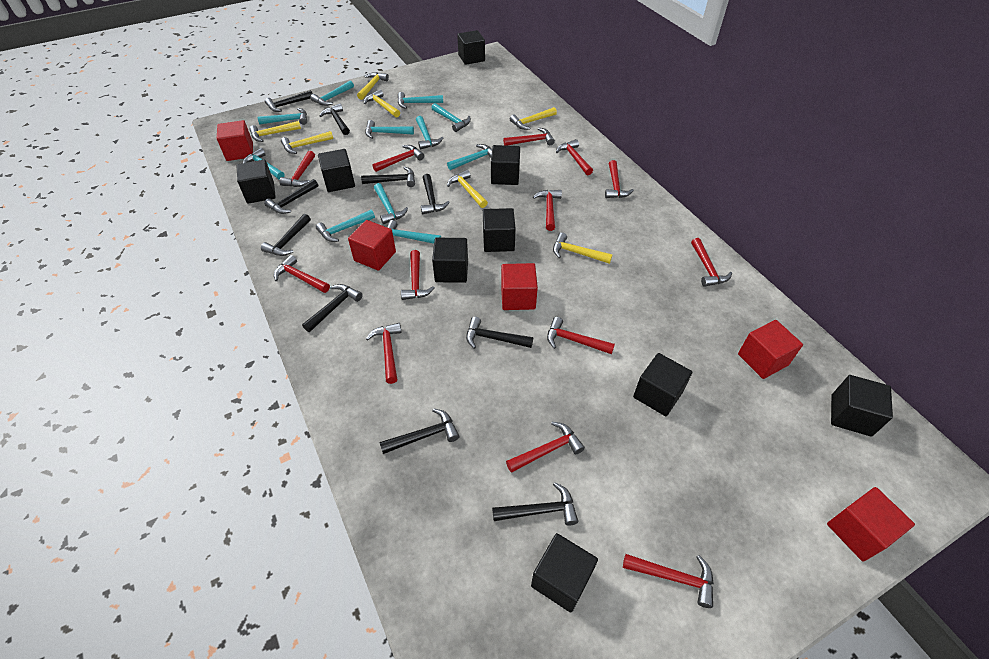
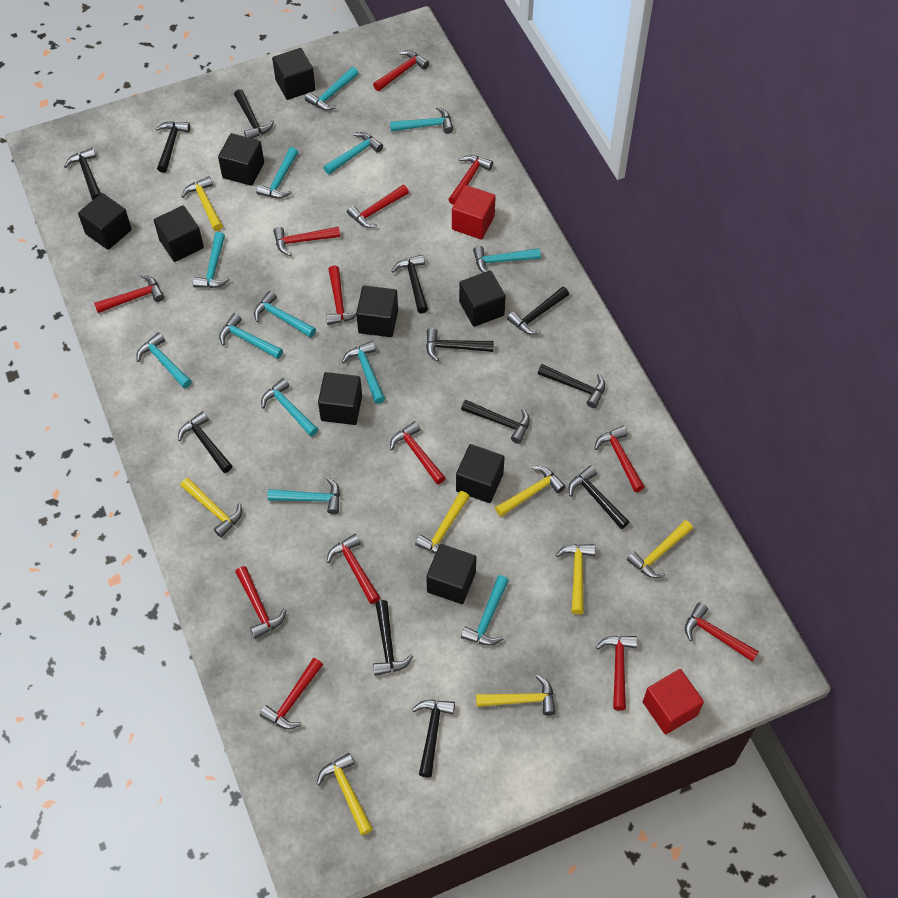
black hammer: [261,214,311,256] [264,179,318,214] [265,90,313,112] [302,284,363,332] [319,104,350,135] [361,167,415,187] [379,408,459,454] [421,174,450,214] [466,317,533,349] [492,482,578,526] = 10 -> [64,148,101,200] [156,121,190,173] [178,411,232,473] [234,89,274,139] [373,600,413,676] [392,254,428,314] [412,700,455,778] [426,328,494,361] [461,400,530,444] [507,286,569,335] [538,364,605,408] [568,465,629,529] = 12
red cube: [217,120,253,161] [348,220,396,271] [501,263,538,310] [738,320,803,379] [827,487,915,562] = 5 -> [452,185,496,240] [643,669,704,734] = 2
turquoise hammer: [243,148,285,180] [258,108,307,125] [310,81,354,106] [316,210,375,242] [365,120,414,139] [374,183,408,224] [387,220,441,244] [398,92,443,109] [416,116,443,150] [431,103,471,132] [447,144,492,170] = 11 -> [136,332,192,388] [193,232,230,288] [219,313,283,359] [254,291,316,338] [256,147,298,199] [261,378,318,436] [268,478,340,514] [305,67,359,110] [324,132,383,175] [342,341,385,404] [390,107,453,134] [461,575,509,645] [473,246,541,273] = 13
yellow hammer: [249,121,301,142] [281,131,333,154] [357,72,389,100] [364,89,400,118] [447,170,488,208] [510,107,557,130] [553,233,613,264] = 7 -> [181,176,223,231] [181,478,242,538] [317,753,373,835] [415,491,470,554] [476,675,556,715] [495,466,566,517] [556,544,595,614] [627,520,693,578] = 8

